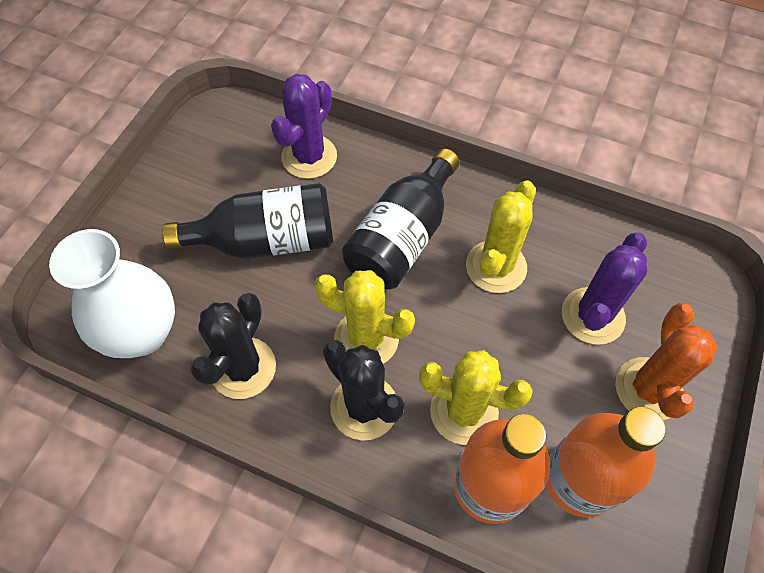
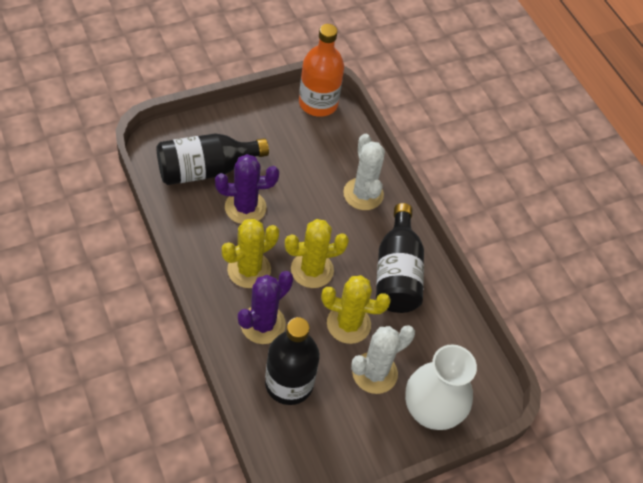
black bottle: [162,183,333,259] [342,149,460,290] = 2 -> [156,133,269,185] [265,317,320,405] [376,203,424,313] = 3
black cactus: [190,293,276,399] [323,340,404,441] = 2 -> none = 0
orange bottle: [454,414,550,524] [546,407,666,518] = 2 -> [299,24,344,117] = 1
orange cactus: [615,303,718,420] = 1 -> none = 0
white cactus: none = 0 -> [343,134,385,210] [351,325,415,394] = 2

